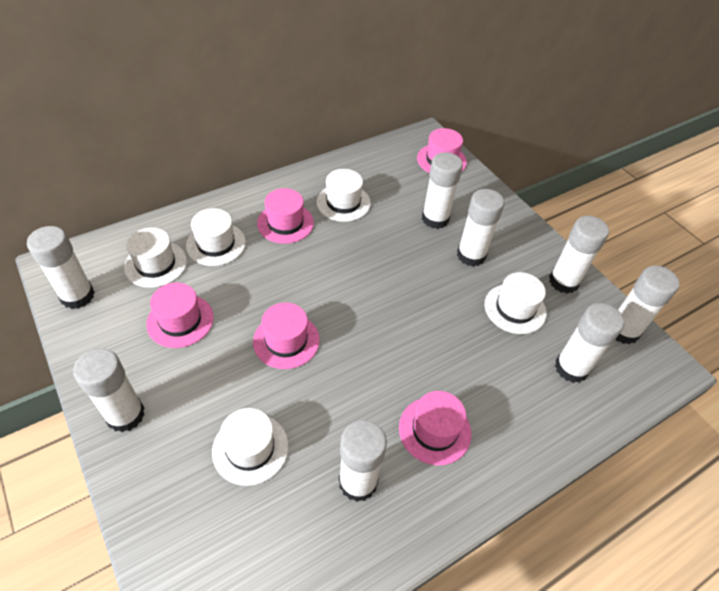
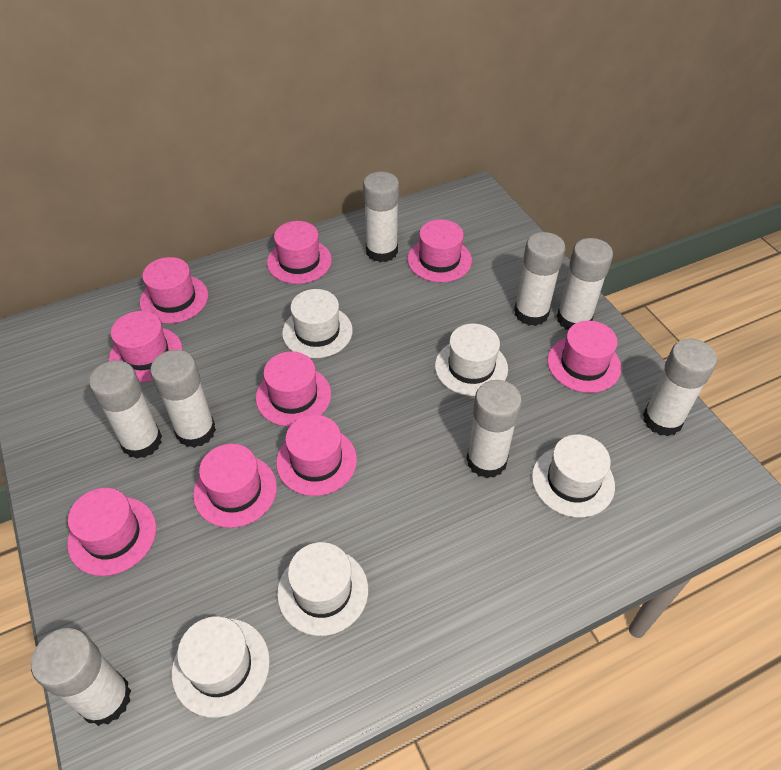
pink hat: [146,283,214,348] [253,302,320,369] [257,188,314,244] [399,391,471,465] [417,128,467,173] = 5 -> [67,488,156,576] [109,311,183,382] [140,257,208,324] [193,444,277,528] [256,351,331,427] [267,221,332,284] [276,415,357,496] [407,219,472,282] [547,321,621,393] = 9

